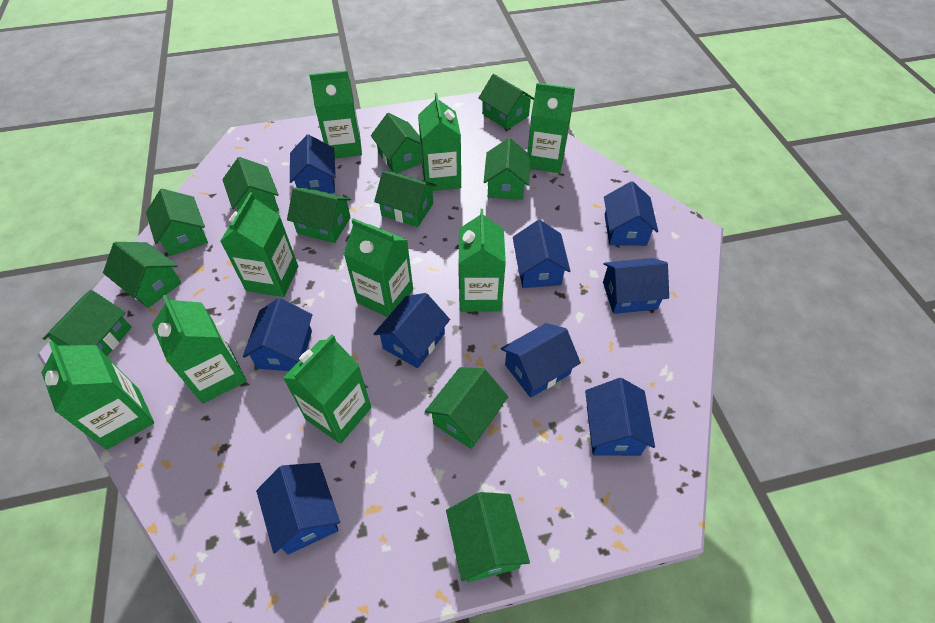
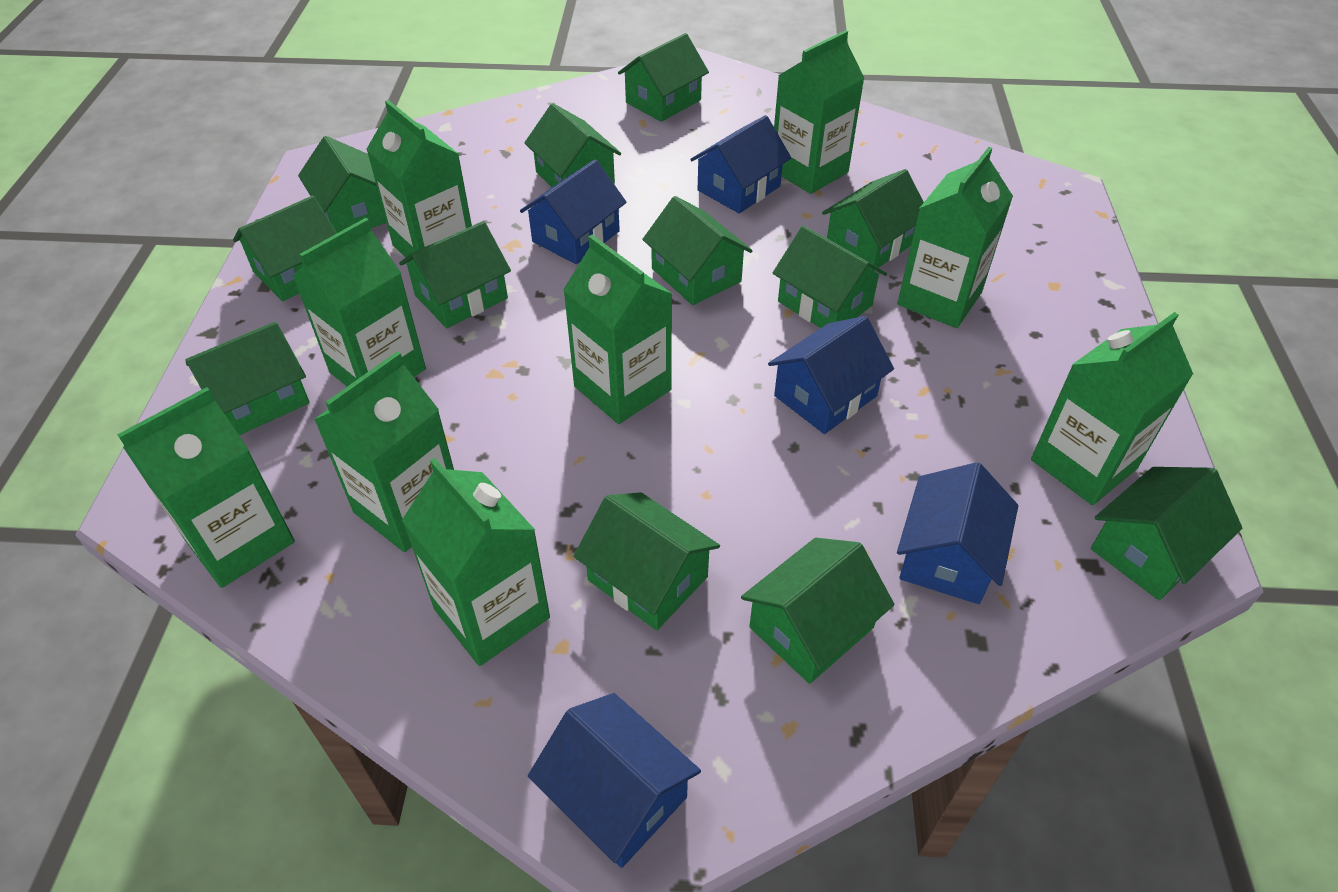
blue house: [243,298,312,371] [256,463,340,554] [290,134,336,193] [374,293,450,368] [501,323,581,398] [513,220,570,288] [585,378,655,456] [603,258,669,314] [604,181,658,246] = 9 -> [520,160,627,264] [528,693,701,868] [690,115,791,214] [768,316,894,434] [897,462,1018,604] = 5
green house: [43,290,132,356] [103,242,182,308] [146,189,208,256] [222,157,279,212] [287,188,351,243] [371,113,422,173] [374,171,436,227] [425,367,508,449] [446,492,530,582] [478,74,534,130] [484,138,530,200] = 11 -> [185,321,310,435] [233,196,337,301] [298,136,386,233] [399,221,511,328] [524,103,621,187] [573,492,720,630] [618,33,709,122] [642,196,753,305] [741,538,894,684] [773,225,887,328] [822,169,924,271] [1091,467,1242,600] = 12

